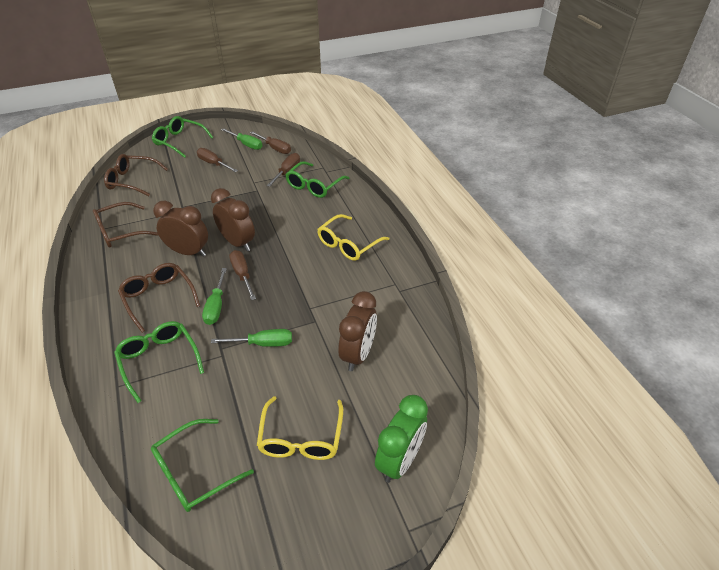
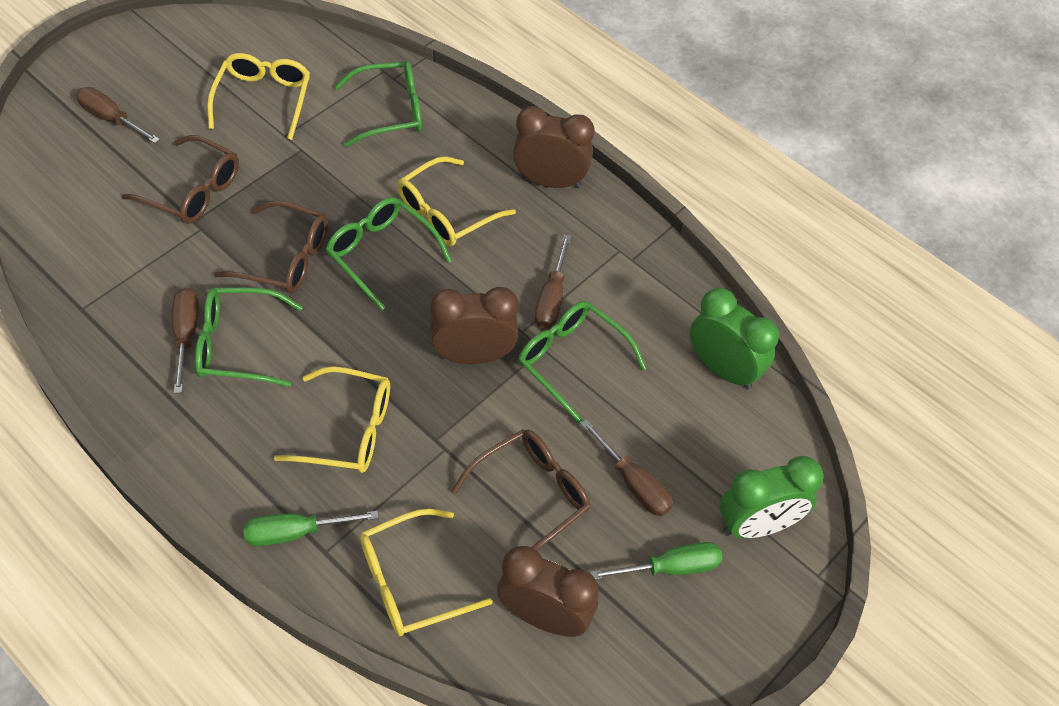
green clock: [375,395,428,483] = 1 -> [690,288,779,389] [719,456,824,538] = 2
green screwdriver: [202,268,227,325] [211,329,292,347] [221,128,262,150] = 3 -> [243,511,379,546] [590,542,722,580] = 2
yellow glasses: [257,396,343,460] [317,214,389,261] = 2 -> [207,53,310,140] [274,366,390,473] [360,509,493,636] [398,156,516,246] = 4

